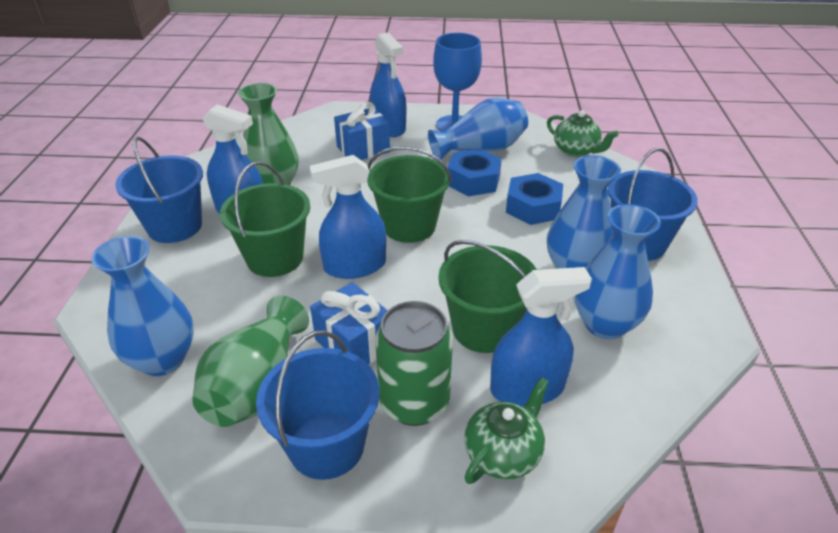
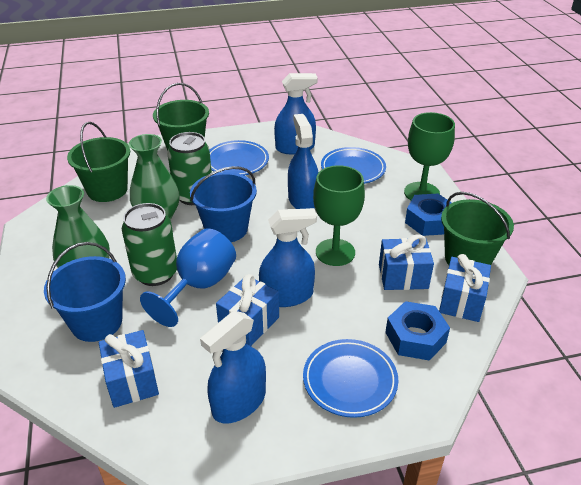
blue bucket: [115,137,203,243] [256,330,380,480] [608,148,698,261] = 3 -> [44,242,126,342] [190,166,257,242] = 2
blue gift: [310,282,388,364] [334,102,390,160] = 2 -> [99,330,159,408] [216,274,279,346] [379,234,434,290] [439,254,491,322] = 4
blue plate: none = 0 -> [210,140,269,176] [303,339,398,418] [321,147,386,184] = 3
blue vase: [91,236,194,376] [428,97,528,160] [547,155,621,269] [575,204,661,339] = 4 -> none = 0
green can: [375,301,453,426] = 1 -> [122,203,177,286] [167,132,212,205] = 2
green goblet: none = 0 -> [313,165,365,266] [404,112,455,200] = 2
green teapot: [464,377,549,484] [547,110,618,157] = 2 -> none = 0

